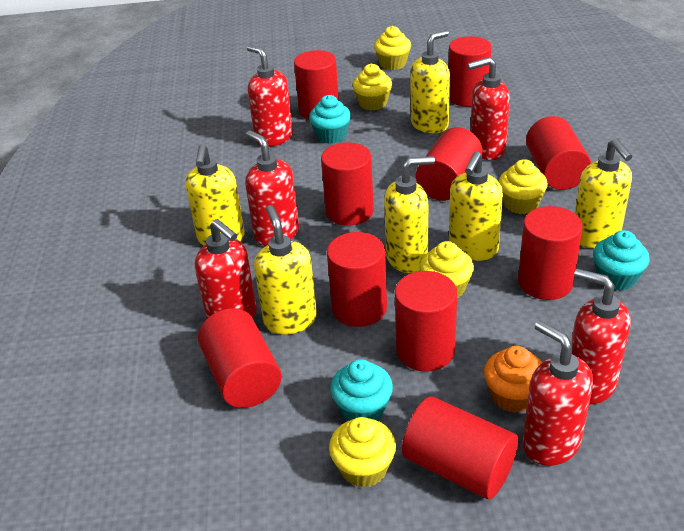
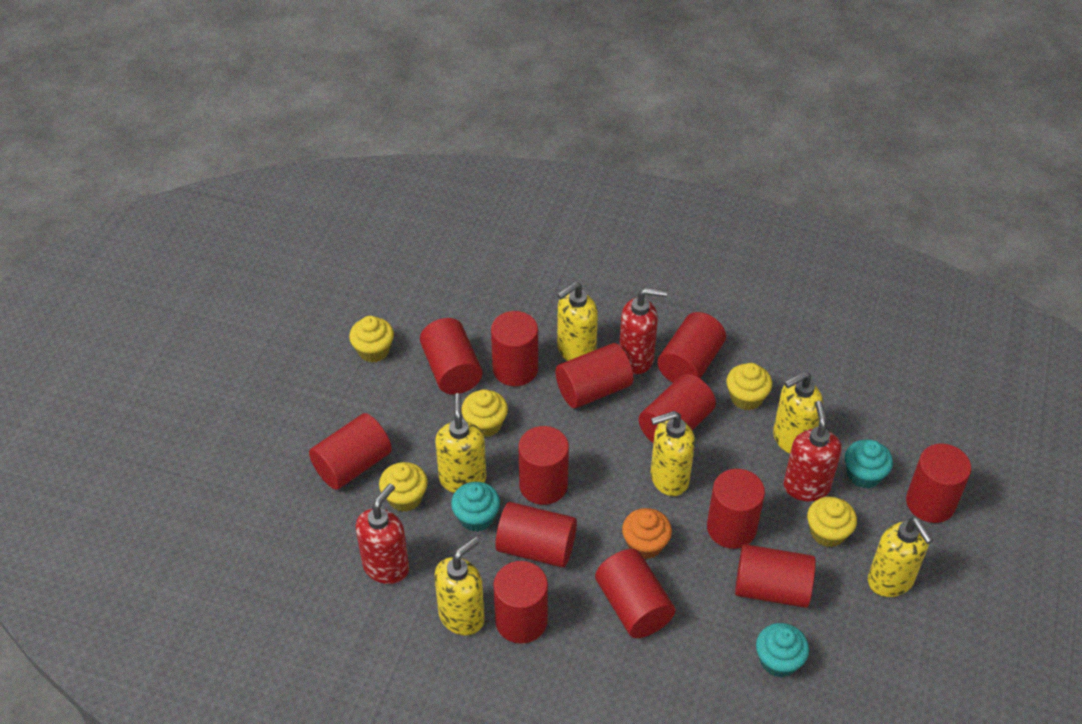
red cylinder: [198,308,282,408] [294,50,339,120] [321,142,374,226] [327,232,387,327] [395,271,457,371] [402,396,518,499] [416,127,482,201] [449,36,491,107] [518,206,583,300] [526,116,591,190] = 10 -> [309,413,392,490] [420,318,482,394] [491,311,538,386] [493,561,548,644] [495,502,577,568] [518,426,569,505] [555,343,633,408] [595,549,675,638] [639,374,716,443] [658,312,726,383] [707,469,765,549] [735,544,816,608] [906,444,971,523] = 13
red soap dispenser: [195,219,257,319] [245,130,299,246] [247,45,293,147] [468,57,510,160] [522,321,593,466] [571,269,631,404] = 6 -> [356,484,409,584] [619,288,667,374] [784,401,842,502] = 3

